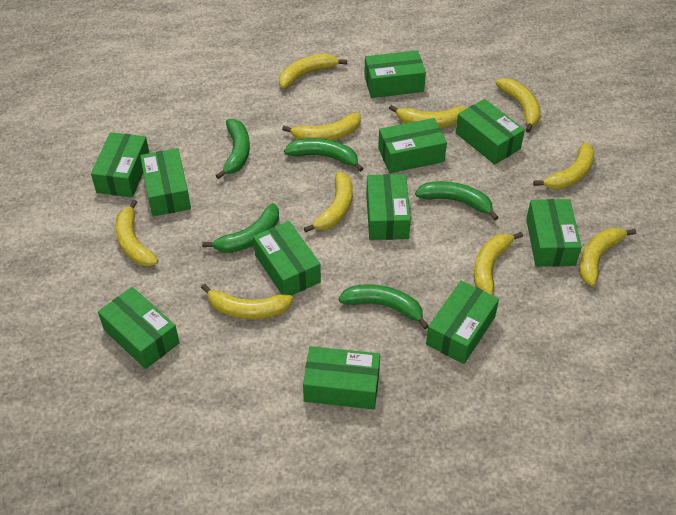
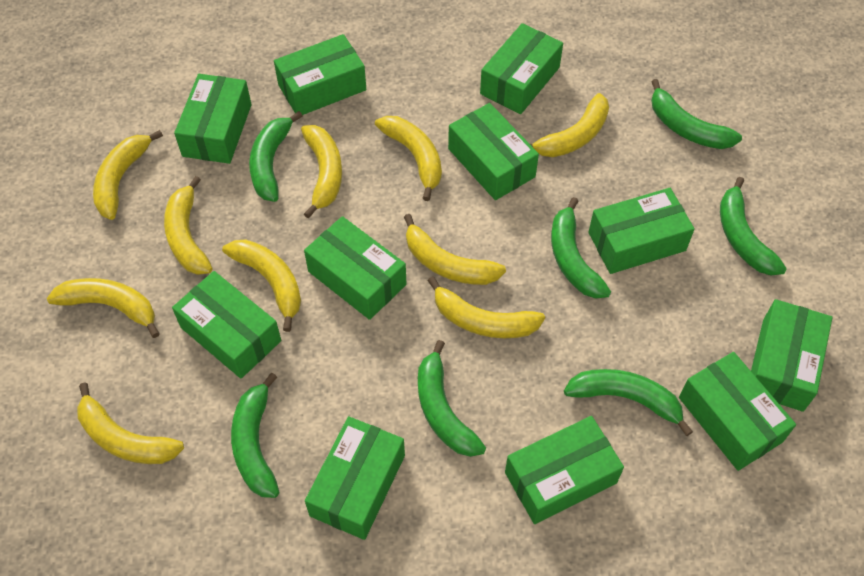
green banana: [202,203,279,253] [216,119,250,179] [284,138,364,172] [338,284,429,329] [415,181,499,220] = 5 -> [231,373,279,498] [249,111,302,202] [418,340,486,457] [551,197,611,299] [564,369,693,436] [651,79,742,149] [720,177,787,275] = 7

